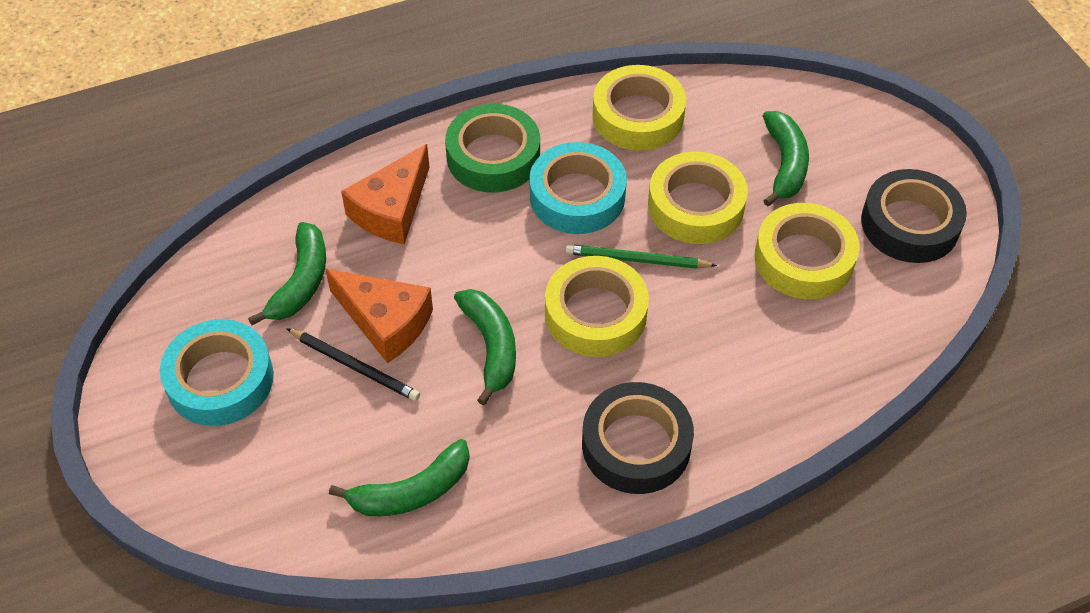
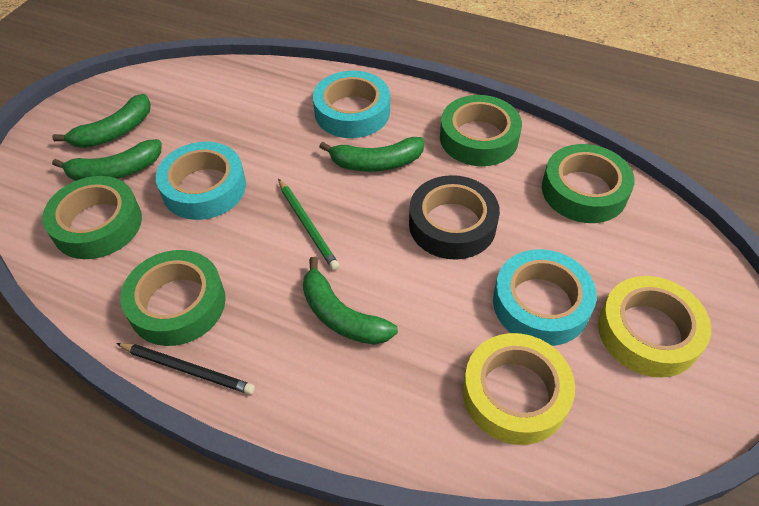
black tape: [582,382,694,494] [861,169,967,263] = 2 -> [409,175,500,260] = 1
green tape: [445,104,540,192] = 1 -> [42,176,142,259] [120,250,226,346] [440,95,522,166] [542,144,634,223] = 4
orange cheese: [325,269,433,363] [341,144,429,244] = 2 -> none = 0
turquoise tape: [160,319,274,426] [530,142,627,234] = 2 -> [156,142,246,220] [313,71,390,138] [493,249,597,346] = 3
yellow tape: [545,256,649,357] [593,65,686,151] [648,152,748,244] [754,203,860,299] = 4 -> [463,333,575,445] [598,276,711,378] = 2

